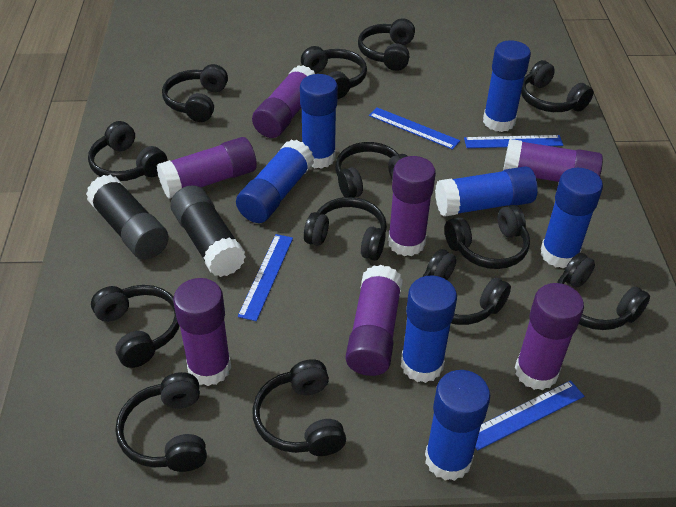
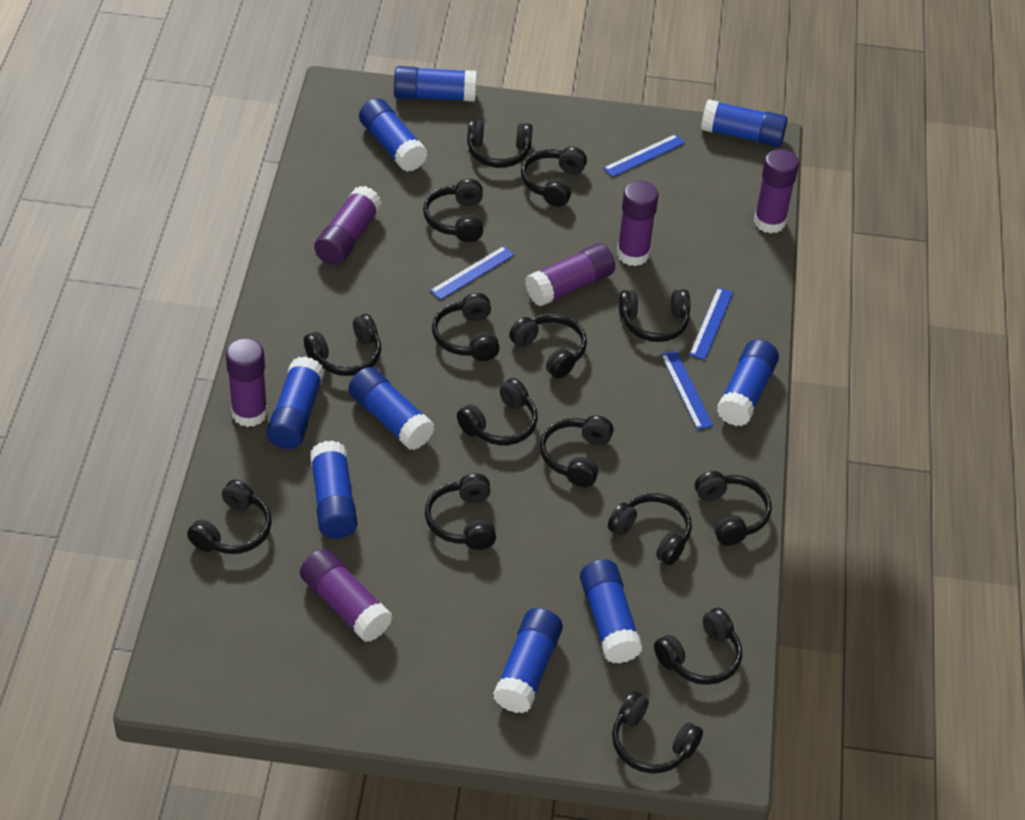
black glue stick: [86,175,169,260] [170,185,246,277] = 2 -> none = 0
black headphones: [88,121,168,181] [91,285,180,368] [115,372,207,472] [162,64,228,122] [252,359,346,456] [301,46,367,99] [304,197,387,261] [335,142,408,197] [358,18,415,71] [422,249,511,325] [445,205,530,269] [521,60,594,112] [557,253,650,330] = 13 -> [187,480,272,554] [304,314,382,376] [423,179,483,242] [425,473,496,550] [432,293,500,361] [457,378,538,445] [467,119,533,168] [509,314,587,379] [521,147,587,207] [540,415,614,487] [608,493,692,565] [612,691,703,773] [619,289,690,342] [654,608,742,685] [695,471,772,546] = 15
blue glue stick: [236,140,314,223] [300,74,338,169] [401,275,457,383] [425,370,490,481] [435,166,538,217] [483,40,531,132] [540,168,603,268] = 7 -> [266,356,325,449] [310,440,357,539] [349,367,435,450] [359,98,427,172] [394,66,476,102] [493,608,563,713] [580,559,643,664] [701,99,788,147] [717,339,779,426] = 9
purple glue stick: [157,137,257,199] [173,278,231,386] [252,65,315,138] [346,265,403,376] [388,156,436,256] [503,139,603,182] [515,283,584,390] = 7 -> [226,338,268,427] [300,549,392,642] [314,186,382,265] [525,243,615,306] [617,181,659,266] [754,149,799,234] = 6

